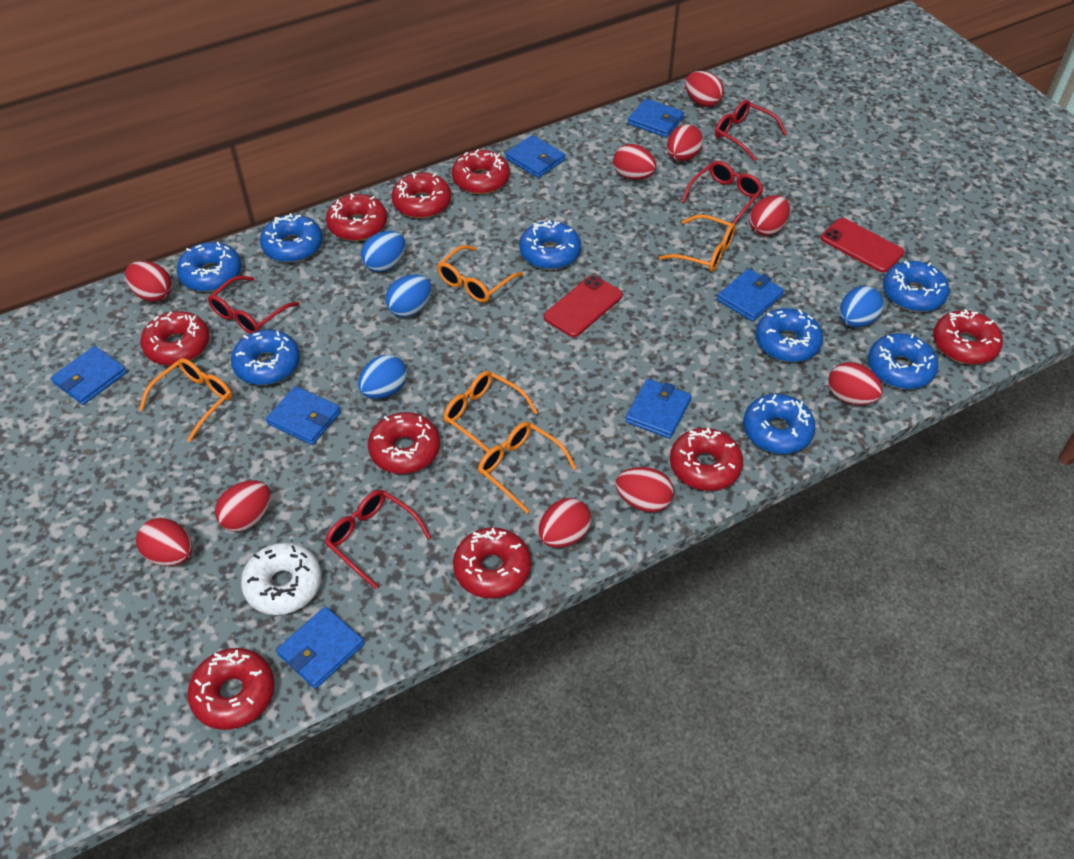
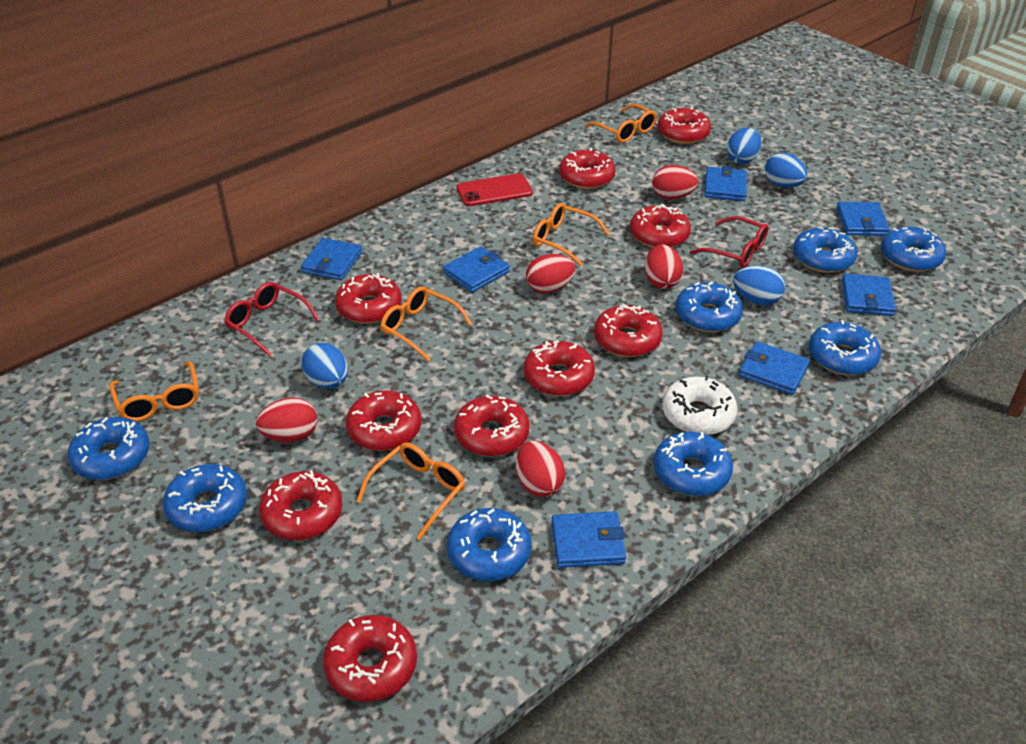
red donut: [140,311,209,365] [187,648,275,730] [326,193,387,241] [368,412,440,474] [392,173,451,218] [452,149,510,194] [453,527,531,599] [670,428,743,491] [933,309,1003,364] = 9 -> [259,470,342,540] [323,615,417,702] [335,273,401,324] [346,391,421,451] [454,395,530,456] [524,340,595,396] [559,148,616,189] [594,303,663,357] [630,203,691,248] [658,107,711,144] = 10
red egg: [125,261,172,302] [136,518,192,566] [215,480,271,532] [539,498,591,548] [613,144,656,180] [615,467,674,512] [667,124,703,161] [685,71,724,107] [749,195,790,236] [828,362,883,405] = 10 -> [256,397,317,443] [516,441,565,497] [526,254,576,293] [645,245,683,289] [652,165,698,199] = 5
red glasses: [208,276,300,334] [325,490,432,589] [681,161,763,224] [715,100,787,161] = 4 -> [224,282,320,357] [690,216,769,268] = 2
red phone: [544,275,623,337] [821,218,904,273] = 2 -> [456,173,533,206] = 1

